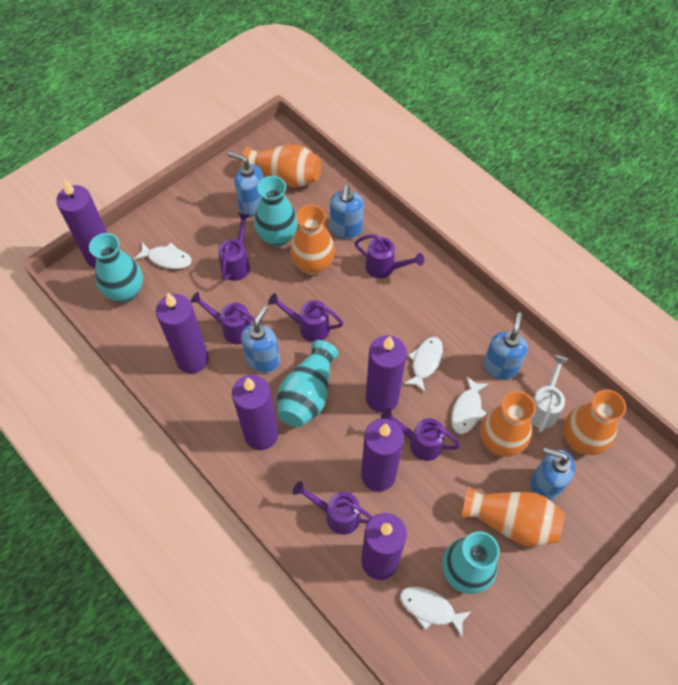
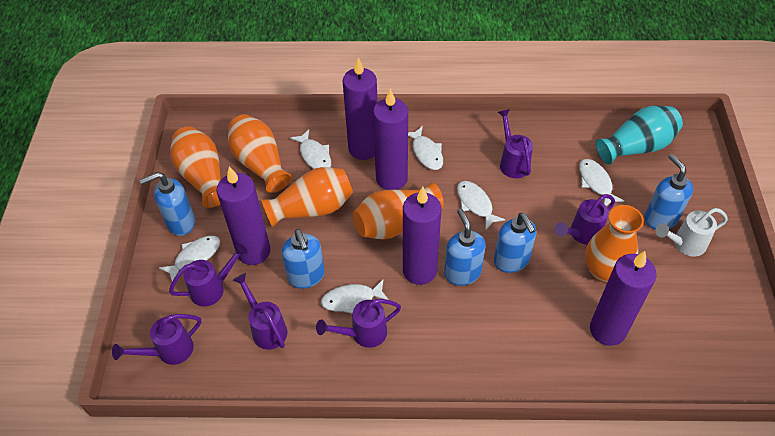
purple candle: [56,179,107,268] [156,292,209,373] [232,375,278,450] [361,419,404,492] [361,513,407,580] [366,335,407,413] = 6 -> [217,166,270,265] [343,57,378,160] [373,88,408,190] [403,187,441,285] [590,251,657,346] = 5
turquoise vase: [89,233,143,302] [254,176,298,247] [277,340,339,427] [442,531,499,594] = 4 -> [596,106,683,165] = 1
white fish: [134,242,192,269] [400,586,472,637] [403,337,443,392] [451,376,488,434] = 4 -> [159,236,220,282] [290,129,331,169] [321,279,389,314] [408,126,443,170] [457,181,505,229] [579,159,624,206] = 6

